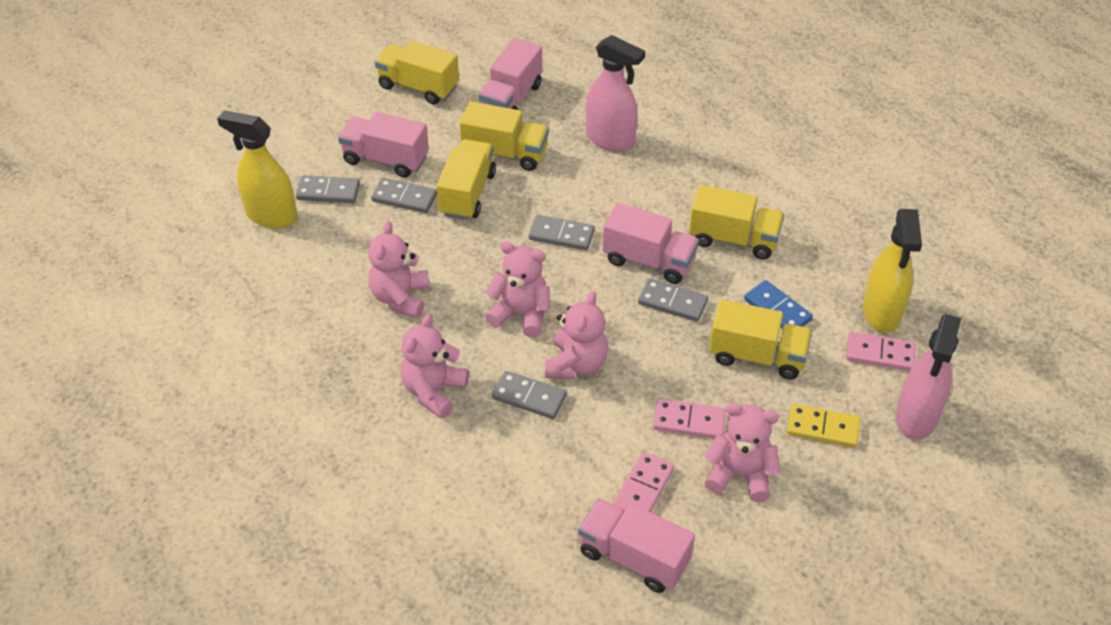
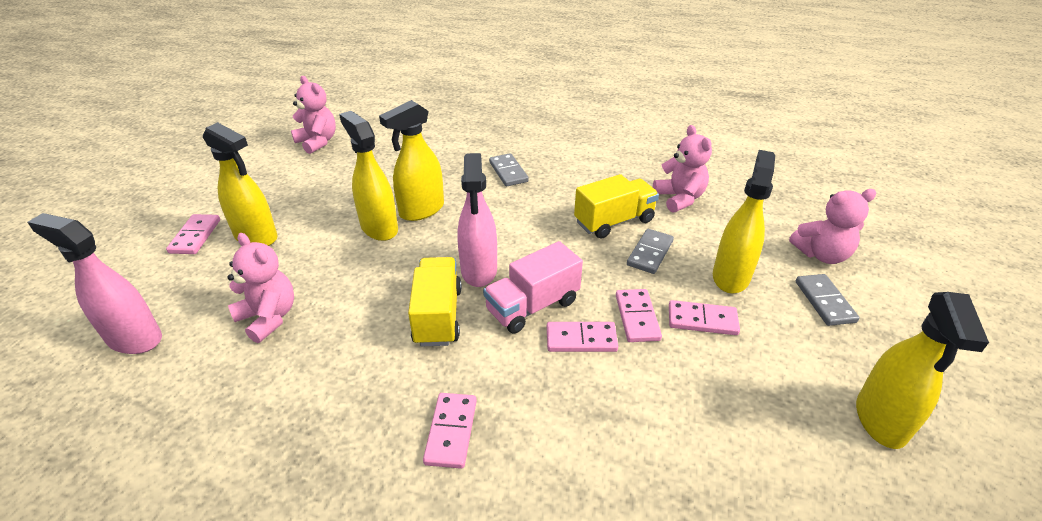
blue domino: [744,280,813,328] = 1 -> none = 0
grey domino: [296,175,360,203] [371,178,437,213] [492,371,567,419] [529,215,595,250] [638,278,708,322] = 5 -> [489,153,529,186] [627,229,674,274] [796,274,860,326] = 3
pink domino: [613,452,674,512] [653,399,726,438] [846,332,916,371] = 3 -> [166,214,220,254] [423,393,477,469] [547,322,618,352] [616,289,662,342] [669,300,740,335] = 5
pink teddy bear: [368,221,430,318] [401,313,469,419] [485,241,550,338] [545,291,608,379] [705,403,780,502] = 5 -> [228,233,294,343] [291,76,336,154] [653,125,712,213] [789,189,876,264] = 4
pink truck: [338,112,429,178] [478,38,542,110] [578,498,695,593] [602,203,699,284] = 4 -> [483,241,583,333] = 1
yellow domino: [787,404,861,448] = 1 -> none = 0
yellow spray bottle: [217,110,298,229] [863,209,922,333] = 2 -> [203,122,278,246] [339,111,398,241] [379,100,444,221] [713,150,775,294] [856,292,989,449] = 5
yellow truck: [375,40,459,105] [436,139,496,220] [459,102,549,171] [689,185,784,259] [709,299,812,380] = 5 -> [408,257,462,347] [574,174,659,238] = 2

